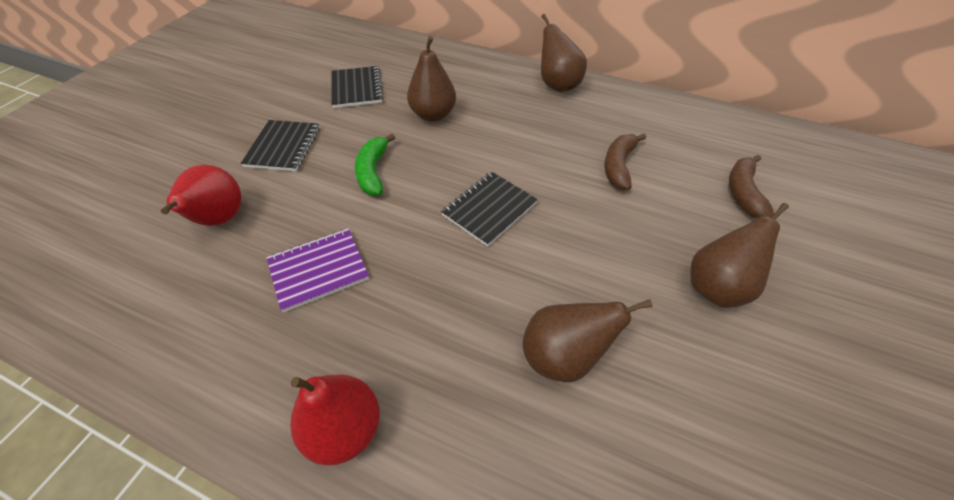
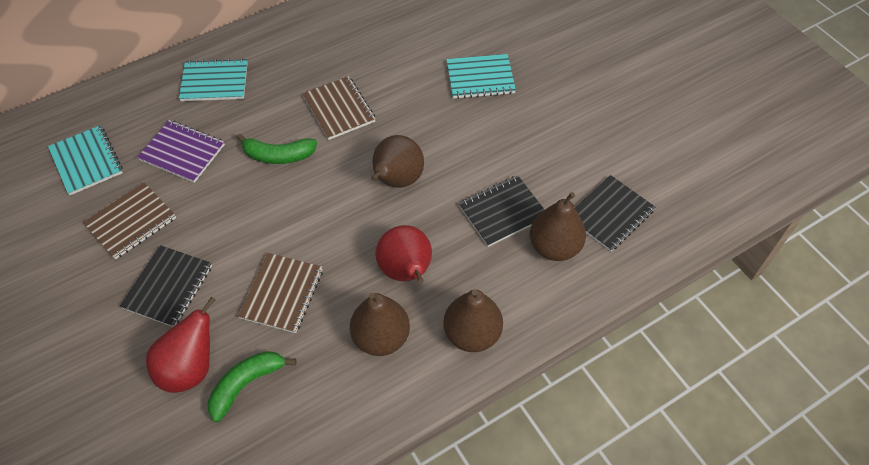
brown banana: [604,134,646,190] [729,155,774,219] = 2 -> none = 0
brown notebook: none = 0 -> [83,182,176,260] [238,253,323,333] [302,76,376,140] = 3
green banana: [355,134,395,196] = 1 -> [208,351,297,422] [236,134,317,164] = 2
turquoise notebook: none = 0 -> [48,125,123,195] [179,58,248,101] [446,54,516,99] = 3

